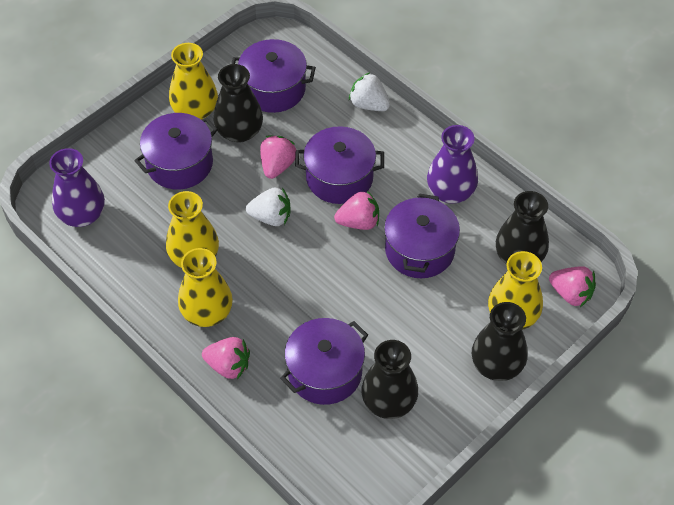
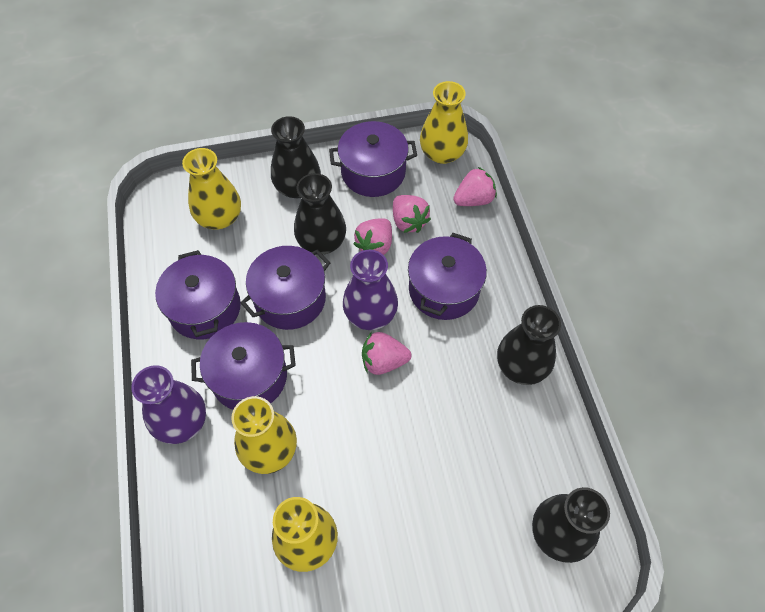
white strawberry: [246,187,291,226] [349,72,390,111] = 2 -> none = 0

